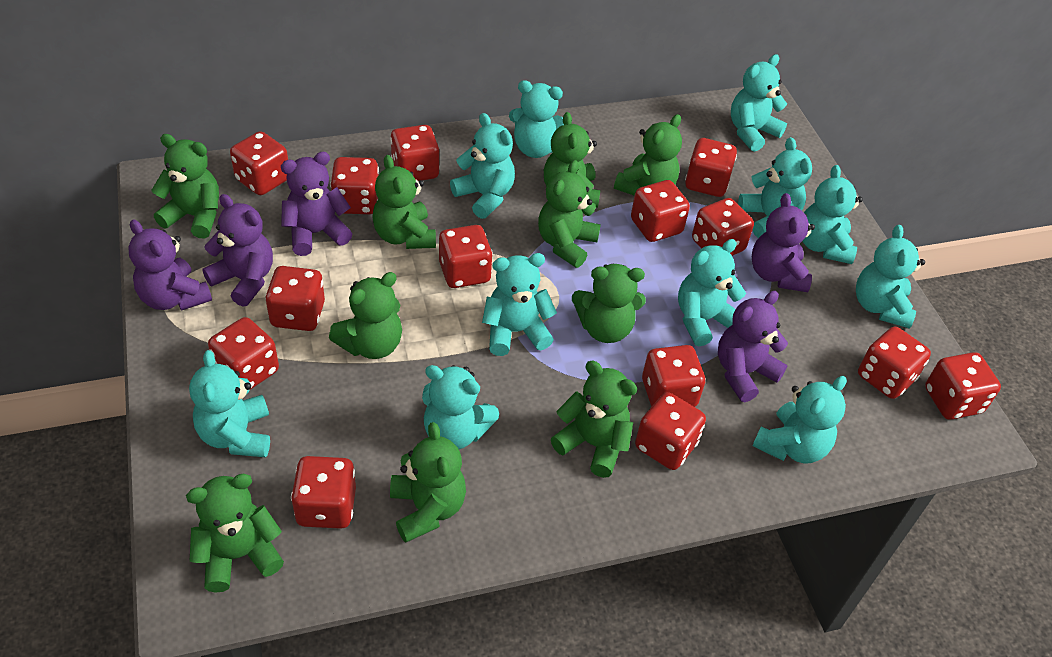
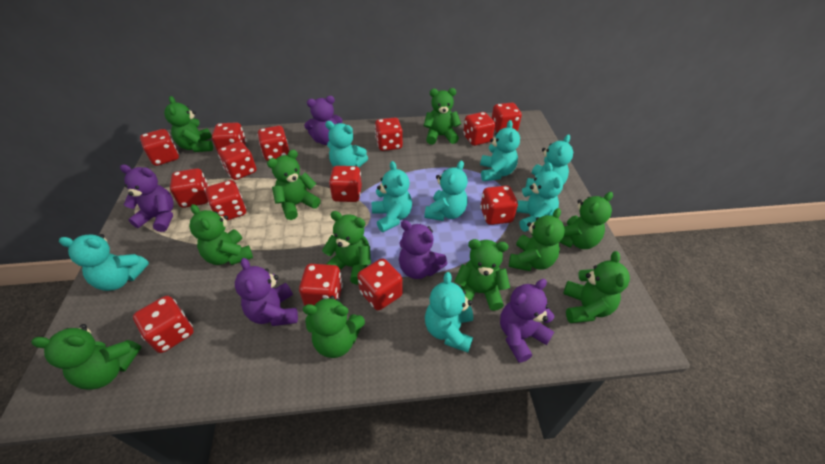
green teddy bear: [151,134,219,238] [186,474,284,593] [329,272,402,359] [372,155,436,249] [390,422,466,543] [538,160,601,268] [544,112,600,208] [551,361,637,478] [572,264,646,343] [614,114,682,196] = 10 -> [31,324,142,389] [164,96,213,152] [189,204,253,265] [267,150,321,220] [303,296,365,358] [322,211,371,285] [423,88,461,145] [454,239,510,311] [509,208,565,271] [559,192,613,249] [563,251,630,323] = 11
turquoise teddy bear: [189,350,270,457] [422,365,499,449] [450,113,515,219] [482,253,557,356] [509,80,564,158] [678,239,746,346] [731,54,787,152] [738,137,812,238] [753,376,847,463] [802,165,863,264] [856,225,925,329] = 11 -> [59,234,149,291] [325,121,368,167] [372,161,412,232] [424,160,468,221] [425,272,473,352] [480,120,520,181] [516,163,563,232] [526,134,573,187] = 8

